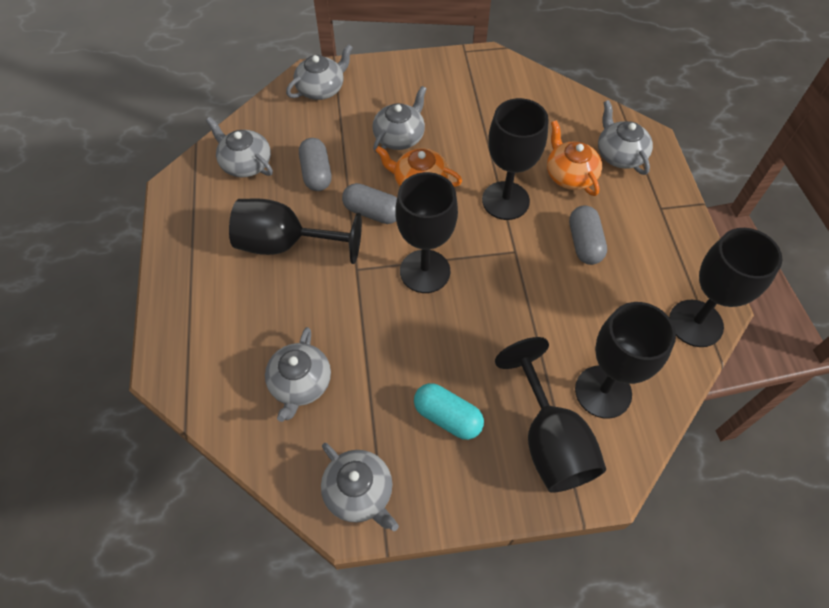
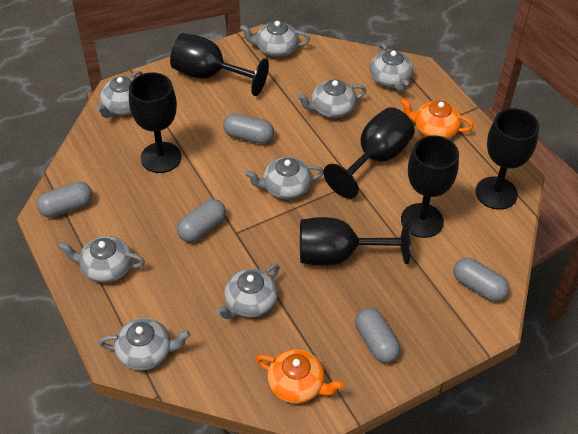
grey capsule: [299,138,331,191] [342,183,397,224] [569,205,607,265] = 3 -> [37,182,92,218] [177,199,226,242] [223,113,274,144] [355,308,400,363] [453,258,509,302] = 5
grey teapot: [206,117,273,177] [265,327,331,422] [286,44,353,100] [321,443,399,531] [372,86,427,153] [598,100,653,175] = 6 -> [58,236,145,283] [96,71,143,118] [99,318,190,371] [216,264,280,319] [240,21,310,57] [245,157,324,200] [297,79,367,118] [370,43,413,92] = 8
turquoise capsule: [414,383,484,440] = 1 -> none = 0

